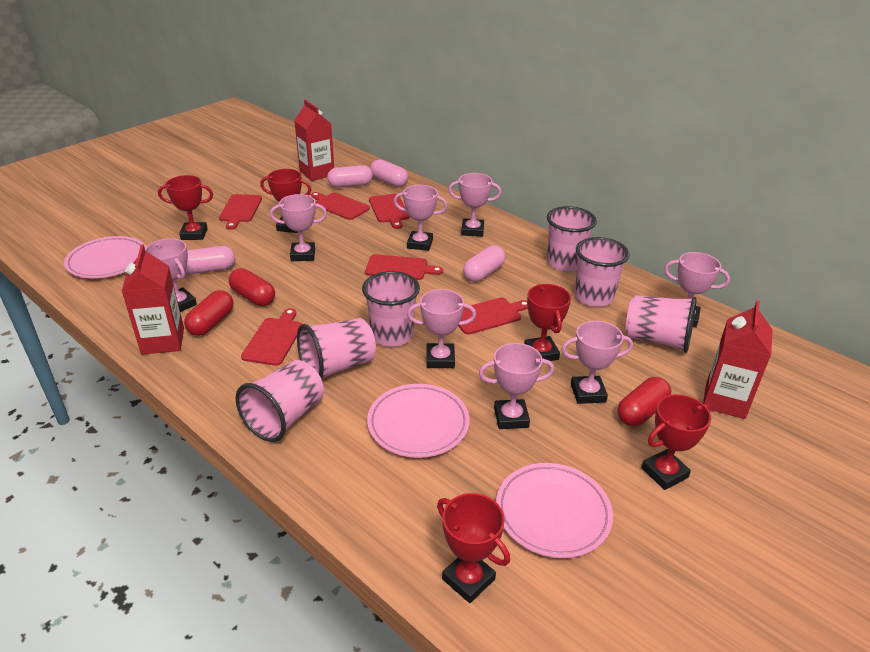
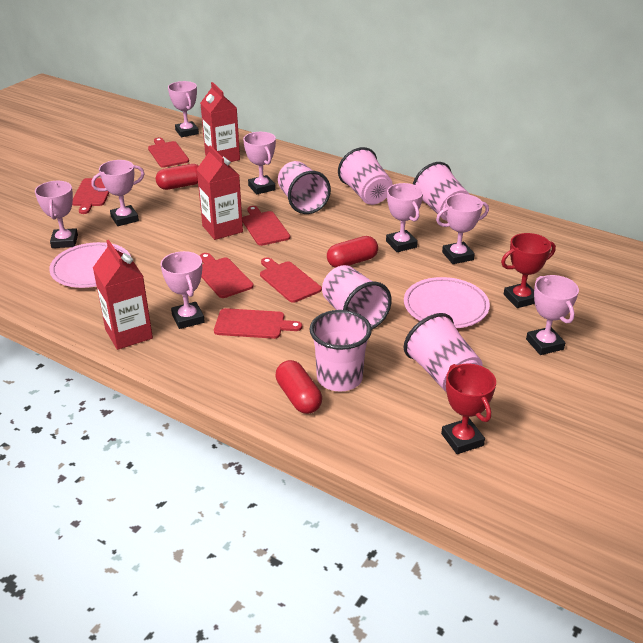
pink capsule: [185,246,235,274] [327,165,373,188] [370,159,408,187] [463,245,506,282] = 4 -> none = 0
pink plate: [64,236,146,278] [367,384,470,458] [496,463,613,558] = 3 -> [49,242,131,288] [404,277,490,328] = 2
red trophy: [158,175,213,240] [260,169,311,233] [437,493,510,603] [524,284,571,361] [641,394,711,490] = 5 -> [441,364,496,454] [501,233,556,308] = 2

